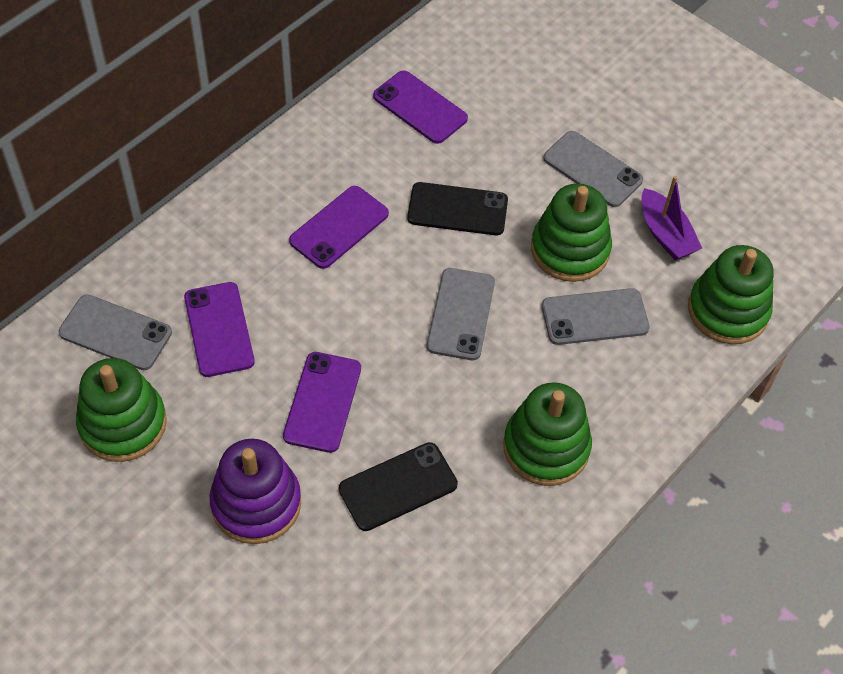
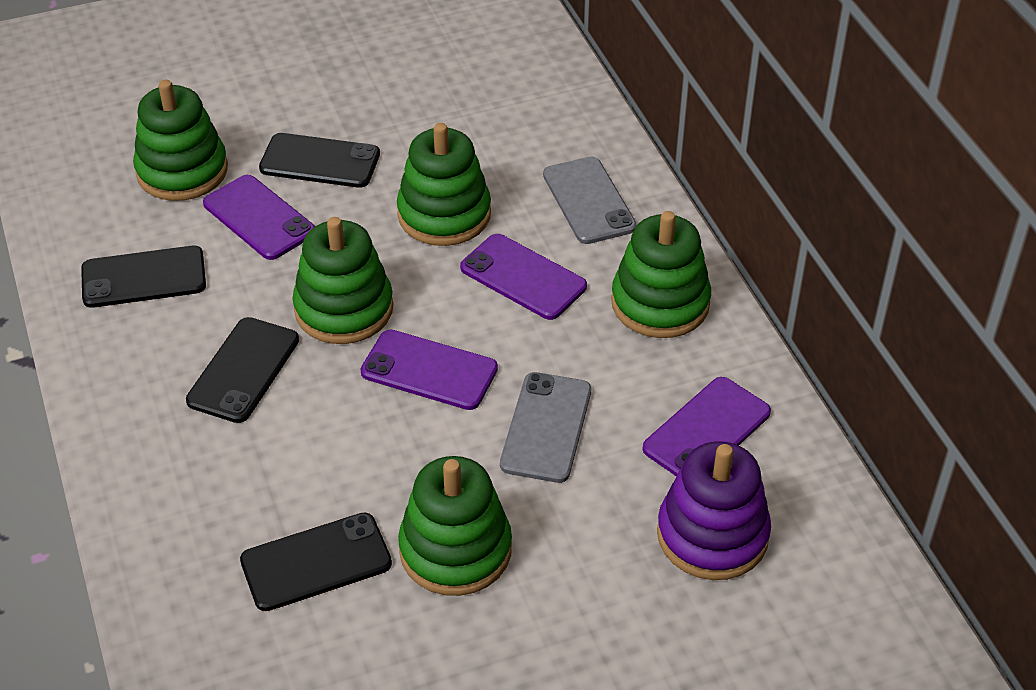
black phone: [339,442,458,531] [407,182,508,235] = 2 -> [81,246,206,308] [186,317,299,423] [240,513,392,611] [259,133,380,188] = 4
green stacking toy: [76,358,167,462] [503,382,592,486] [531,184,612,282] [688,245,774,344] = 4 -> [133,80,228,201] [293,217,393,344] [397,123,491,246] [398,456,512,596] [611,211,711,338] = 5
grey phone: [59,294,172,370] [427,268,495,360] [542,288,650,345] [543,131,643,207] = 4 -> [500,372,591,483] [543,156,637,244] = 2
purple boat: [641,176,702,260] = 1 -> none = 0

